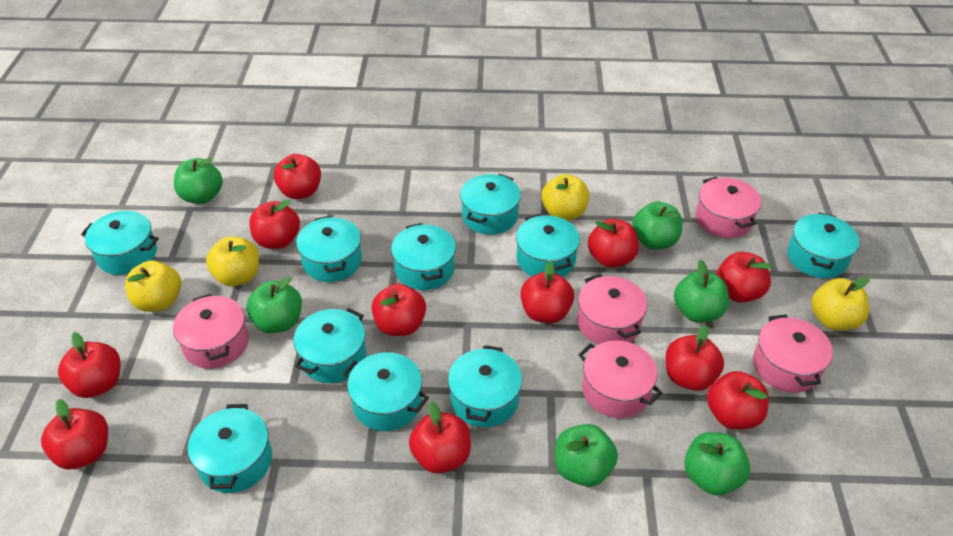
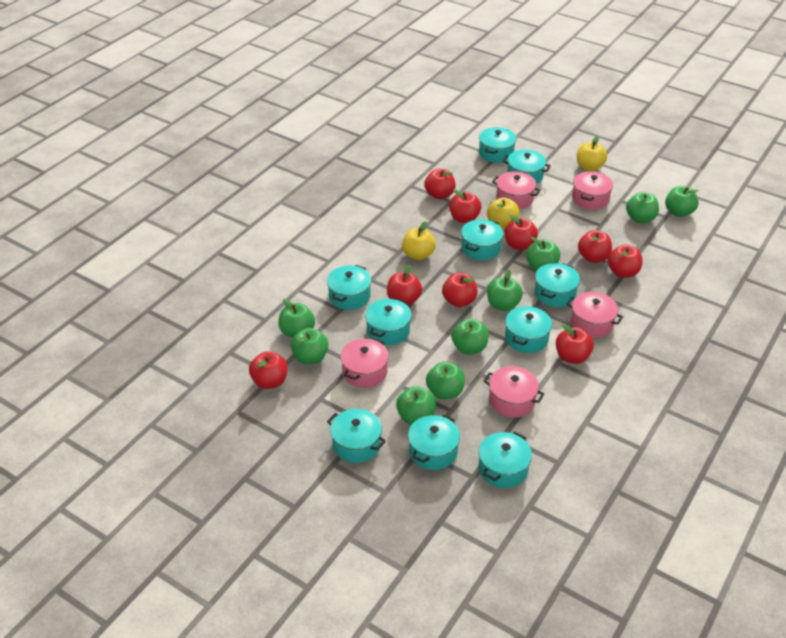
green apple: [174,157,223,204] [247,277,302,333] [555,424,618,487] [632,201,682,249] [674,260,729,322] [684,432,750,495] = 6 -> [278,299,315,338] [291,328,329,364] [396,386,436,425] [426,362,465,400] [451,318,489,355] [487,269,523,311] [526,237,561,271] [626,192,659,223] [665,186,699,217] = 9
red apple: [41,399,108,470] [58,332,121,398] [249,199,300,249] [274,154,321,199] [371,284,426,336] [409,402,471,473] [520,260,574,323] [588,219,639,268] [665,325,724,391] [707,371,769,429] [716,252,772,303] = 11 -> [249,351,288,389] [387,265,422,306] [424,169,456,199] [442,273,478,307] [449,189,481,223] [504,215,538,250] [556,324,594,364] [578,230,612,263] [608,244,643,278] = 9
yellow apple: [125,260,181,312] [206,236,259,286] [541,174,589,220] [811,277,869,330] = 4 -> [402,221,436,260] [487,198,519,229] [577,135,607,171] = 3

